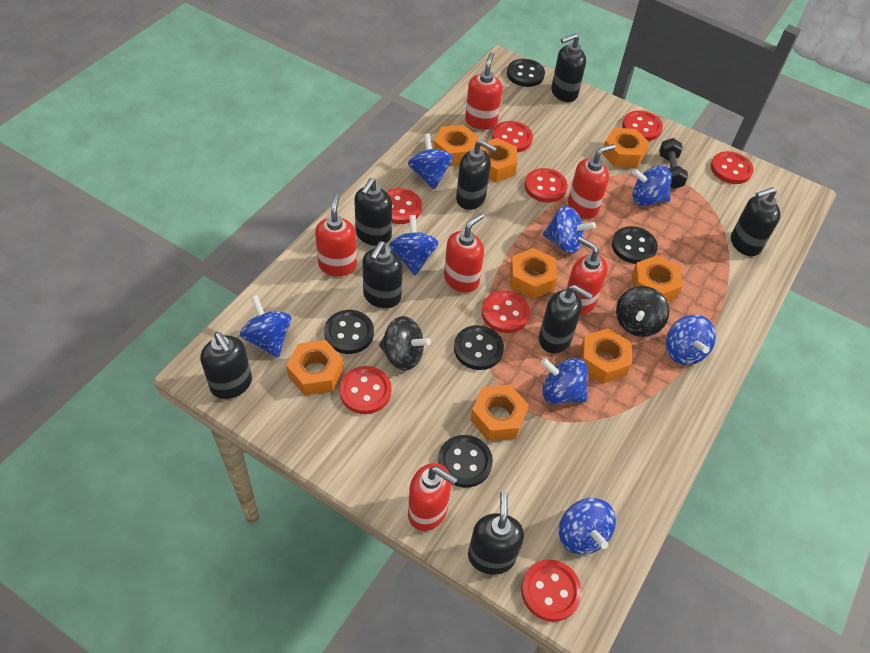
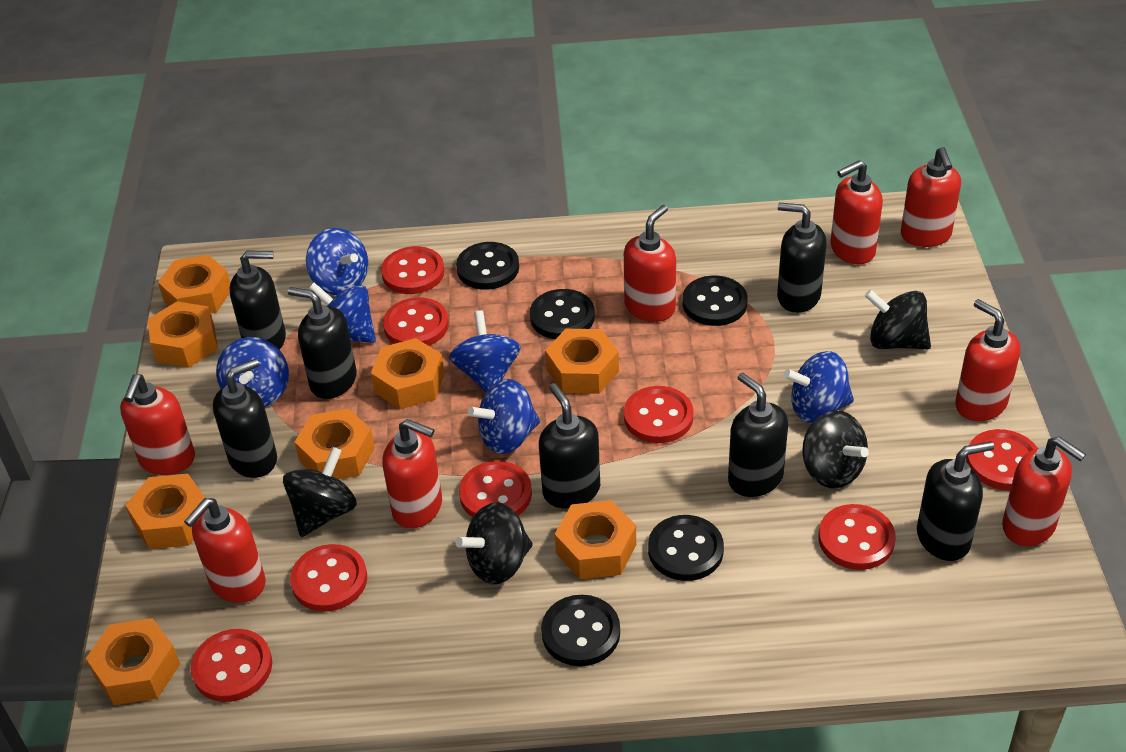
black dumbbell: [659,138,688,189] = 1 -> none = 0
black soap dispenser: [200,332,252,399] [354,178,392,246] [362,241,403,308] [456,140,497,210] [468,492,524,575] [539,285,593,353] [551,34,586,102] [731,187,780,256] = 8 -> [213,359,277,478] [229,251,286,350] [288,287,357,399] [539,383,600,509] [728,372,788,497] [777,202,826,313] [917,441,994,561] = 7
black spinning top: [379,316,431,371] [616,286,669,337] = 2 -> [283,447,357,537] [456,502,533,584] [802,410,869,489] [865,289,931,349] = 4
blue spinning top: [240,295,292,358] [389,215,439,276] [408,134,453,190] [541,358,588,404] [543,206,596,254] [559,498,616,555] [632,165,672,206] [666,315,716,365] = 8 -> [216,337,289,407] [306,228,368,295] [308,283,376,343] [449,310,521,393] [468,379,540,454] [783,351,854,423] = 6
red soap dispenser: [315,194,357,276] [408,463,458,531] [444,213,484,293] [465,52,502,129] [566,237,608,315] [568,144,616,219] = 6 -> [120,374,195,475] [184,498,266,603] [382,419,442,529] [624,205,676,322] [830,160,883,264] [901,147,961,247] [955,299,1020,421] [1002,436,1086,546] = 8

